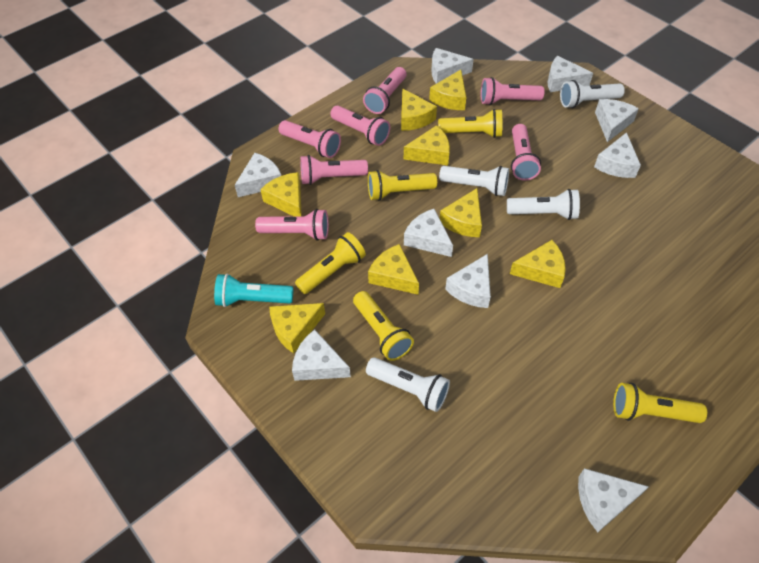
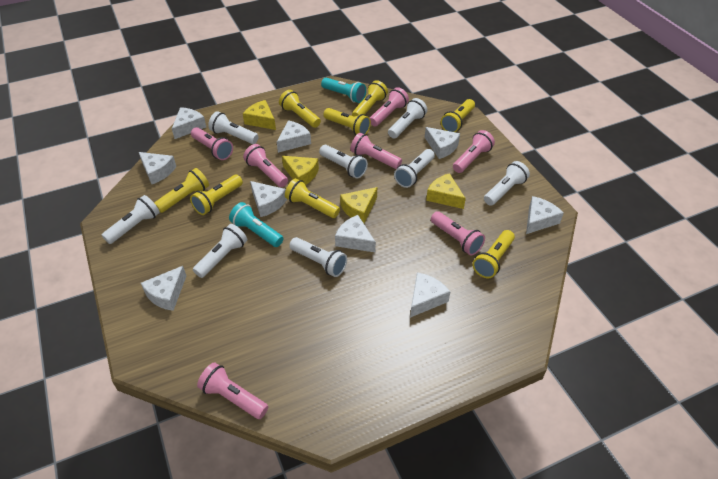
turquoise flashlight: [214,274,293,307] = 1 -> [229,202,284,247] [321,78,366,103] = 2
white flashlight: [366,357,450,412] [439,166,509,196] [507,189,580,220] [560,80,625,108] = 4 -> [102,195,160,244] [193,224,247,278] [208,111,259,144] [289,237,347,277] [319,145,368,179] [388,98,427,138] [394,149,435,188] [484,161,530,206] = 8
yellow cheese: [260,172,302,216] [269,303,325,353] [368,244,419,295] [401,88,437,131] [404,125,450,165] [429,70,466,110] [440,188,482,237] [510,240,566,288] = 8 -> [243,100,276,130] [282,156,319,185] [340,187,377,223] [426,173,466,209] = 4
yellow flashlight: [295,232,366,294] [353,291,414,361] [368,170,437,201] [438,109,502,138] [613,383,707,423] = 5 -> [154,168,209,213] [190,175,243,215] [279,90,321,128] [285,178,340,218] [323,108,371,135] [352,80,388,117] [441,99,475,132] [472,230,515,278] = 8

